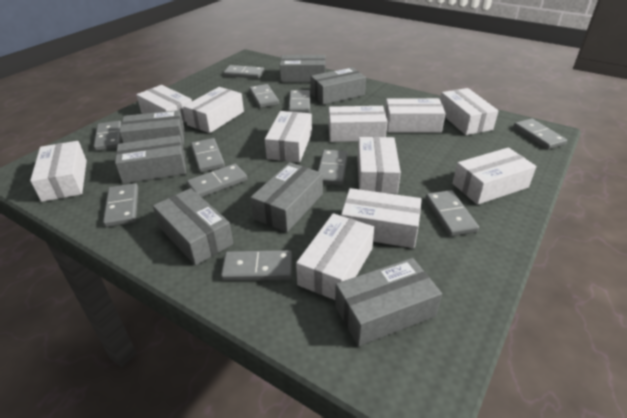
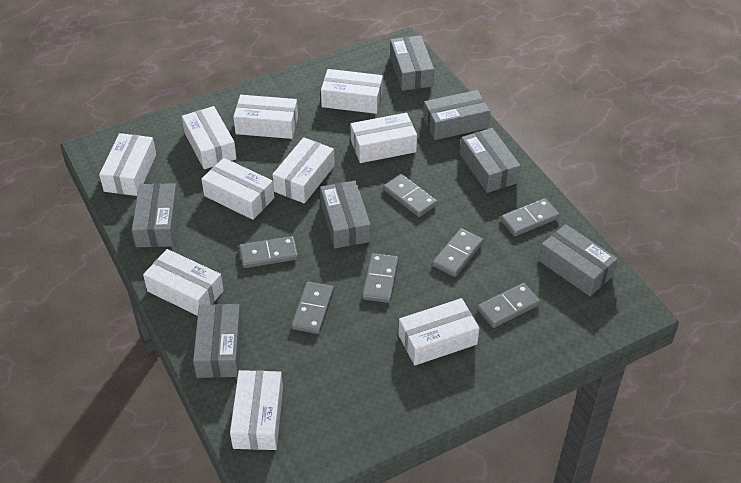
grey domino: [94,121,121,151] [103,183,138,227] [187,164,247,197] [191,138,225,172] [221,250,292,281] [223,65,264,79] [249,84,279,108] [288,90,310,113] [318,150,348,185] [425,190,479,236] [513,119,567,149] = 11 -> [239,236,298,268] [291,282,334,334] [362,253,399,303] [383,174,438,217] [432,228,484,277] [477,283,540,328] [501,198,560,236] = 7
white box: [30,141,87,202] [136,85,192,123] [183,87,244,133] [265,111,312,162] [296,213,374,300] [329,106,388,142] [341,188,422,248] [357,137,401,194] [385,98,446,133] [440,88,498,135] [453,147,536,205] = 11 -> [99,133,156,196] [143,249,224,316] [182,106,237,169] [201,158,274,220] [230,370,283,450] [233,95,298,139] [272,137,335,204] [321,69,383,114] [351,113,417,163] [398,298,479,366] = 10

